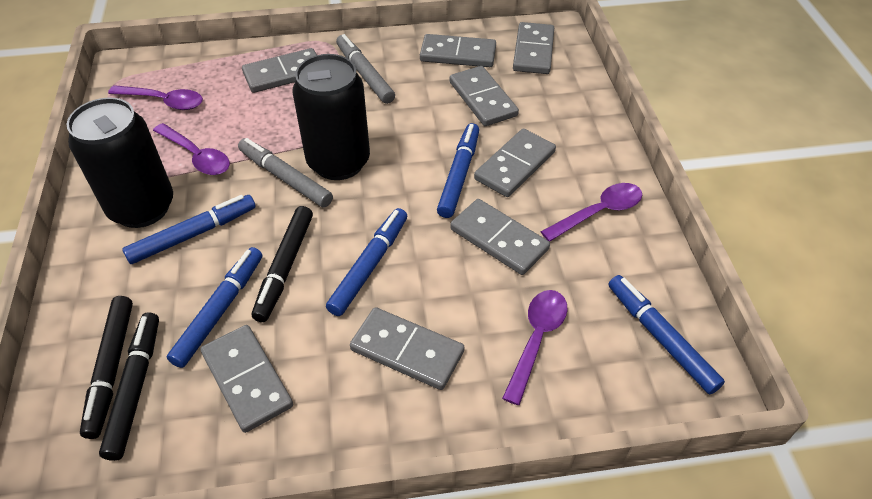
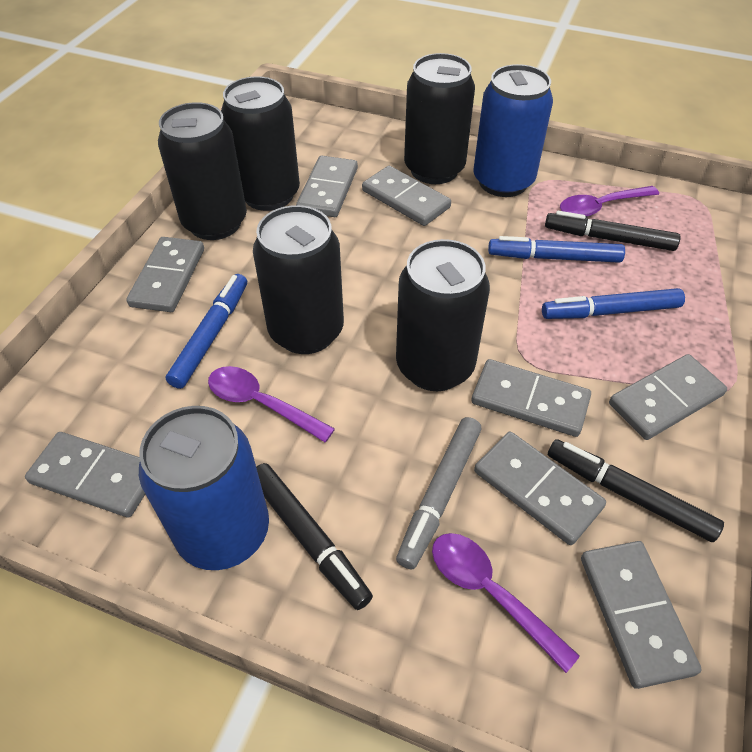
black can: [66,98,173,228] [292,54,370,180] = 2 -> [158,102,247,240] [221,76,300,211] [253,205,344,354] [396,239,490,391] [404,53,475,184] = 5
blue can: none = 0 -> [139,406,269,570] [473,64,553,197] = 2
blue marker: [122,195,256,264] [167,247,262,368] [326,208,407,316] [437,123,479,218] [608,275,725,394] = 5 -> [166,274,247,389] [488,236,625,263] [542,288,685,319] = 3
grey marker: [238,138,333,208] [336,34,395,104] = 2 -> [396,417,481,570] = 1
purple spoon: [108,85,203,110] [153,123,230,175] [502,290,568,405] [541,183,642,242] = 4 -> [208,366,335,442] [432,533,580,673] [560,186,659,217] = 3

